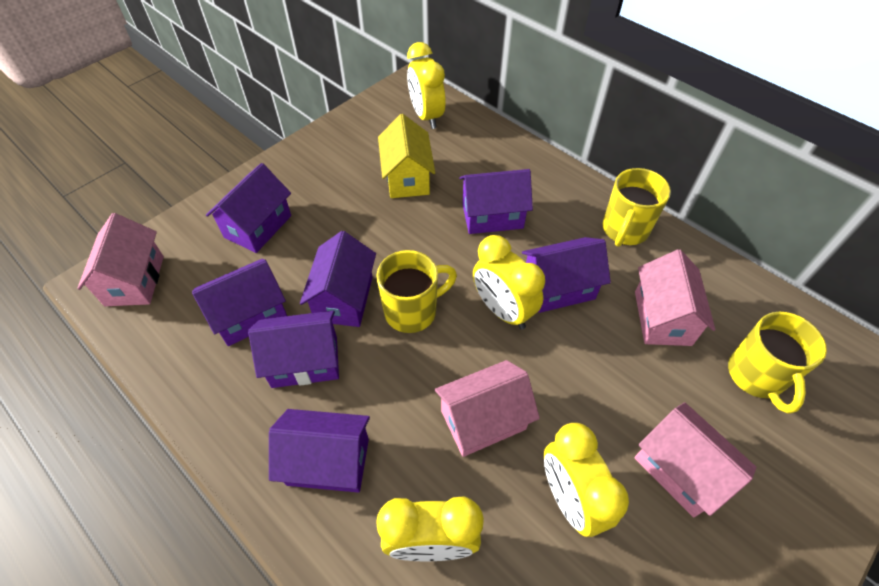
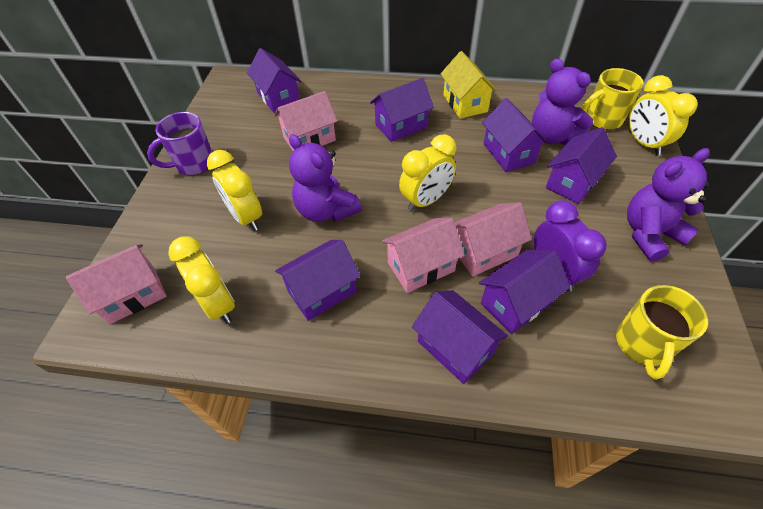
purple clock: none = 0 -> [534,200,607,292] = 1
purple mug: none = 0 -> [147,112,212,175] = 1
purple teddy bear: none = 0 -> [289,134,362,222] [532,58,593,145] [627,148,710,262] = 3
yellow mug: [376,250,457,333] [603,168,671,247] [728,312,827,414] = 3 -> [582,68,644,130] [616,285,708,380] = 2

